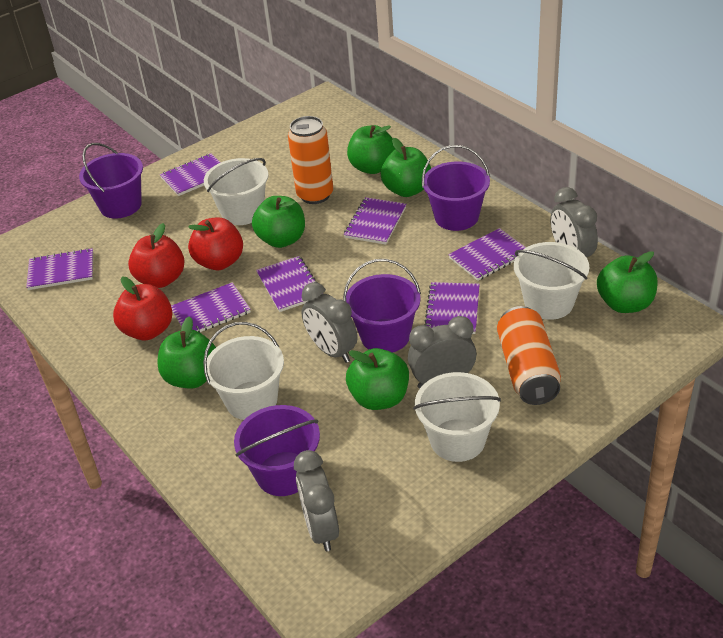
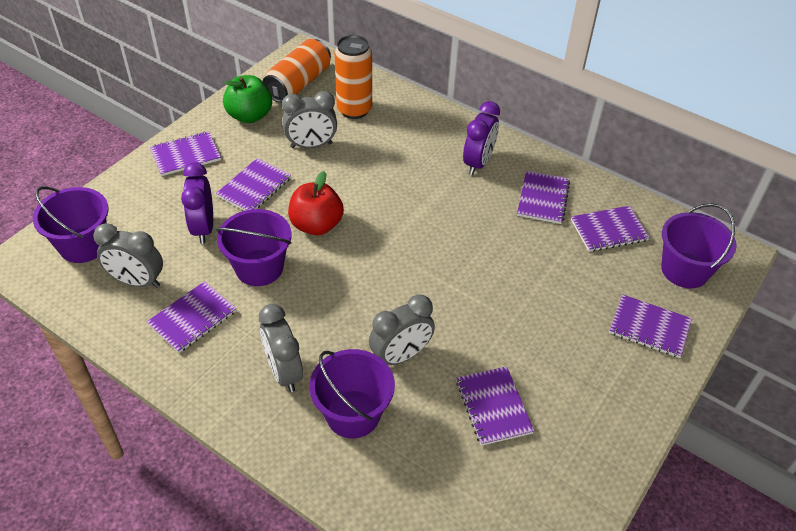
green apple: [158,316,216,388] [252,196,305,248] [346,348,409,410] [347,125,395,174] [381,138,431,197] [597,251,658,313] = 6 -> [223,75,272,123] = 1
purple clock: none = 0 -> [181,162,213,244] [463,101,500,175] = 2
red apple: [113,277,173,340] [128,223,184,288] [188,217,243,270] = 3 -> [288,171,344,235] = 1
white bucket: [203,322,284,420] [204,158,269,225] [413,372,501,462] [514,242,590,320] = 4 -> none = 0

